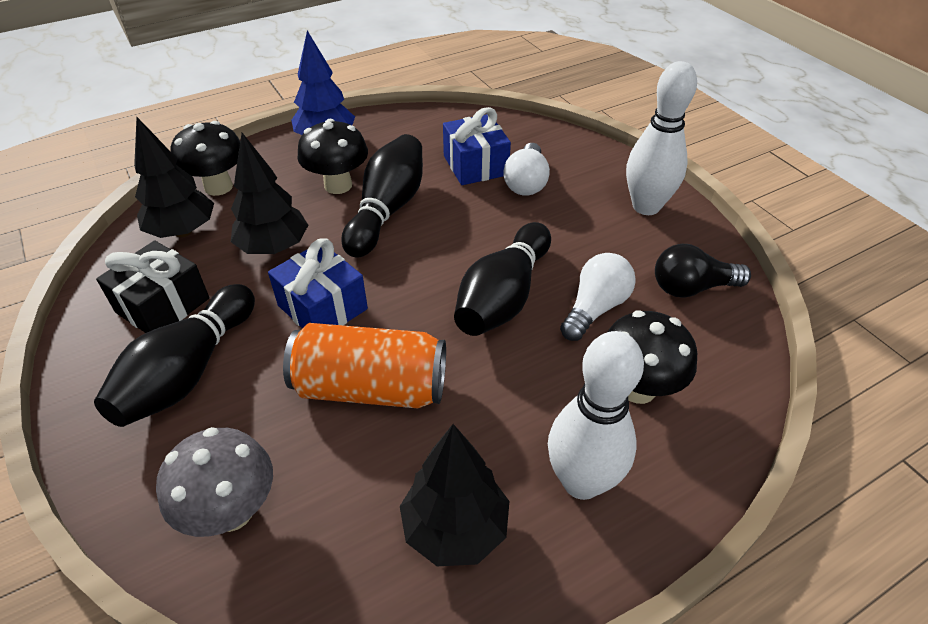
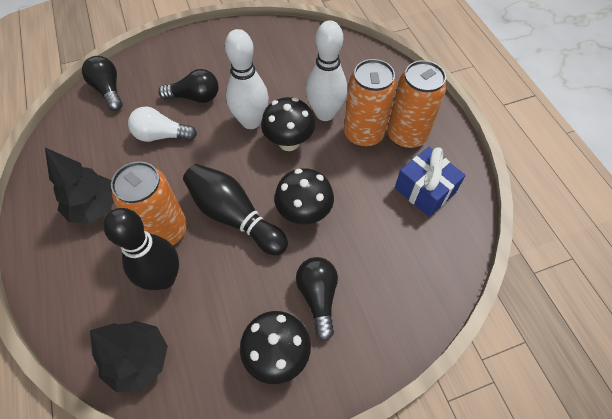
black bowling pin: [94,284,255,427] [341,134,423,258] [454,222,551,336] = 3 -> [103,208,179,290] [183,164,288,256] = 2
black gift: [96,240,209,333] = 1 -> none = 0
black light bulb: [655,244,751,298] = 1 -> [82,56,123,111] [158,69,218,103] [296,257,338,341] = 3
black tree: [134,117,214,238] [231,133,308,254] [400,424,509,566] = 3 -> [45,148,114,223] [90,321,168,392] = 2
blue gift: [268,238,368,329] [443,107,511,185] = 2 -> [395,147,466,217] = 1
blue tree: [291,31,355,135] = 1 -> none = 0
grey mushroom: [156,427,273,537] = 1 -> none = 0
orange can: [283,323,446,408] = 1 -> [111,161,187,245] [344,59,397,148] [387,60,447,149] = 3
white light bulb: [503,143,550,196] [560,253,636,341] = 2 -> [128,106,197,142] = 1

